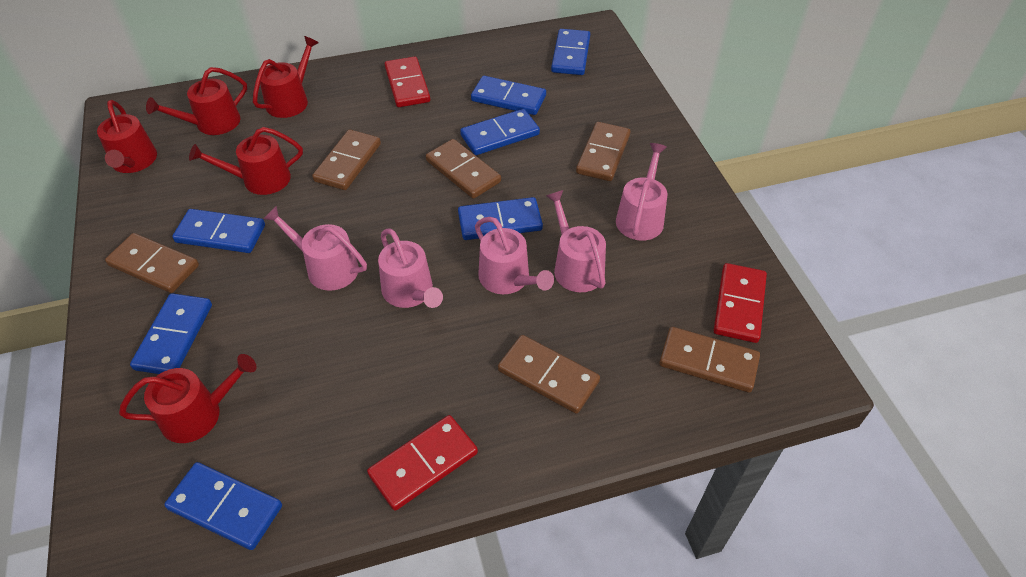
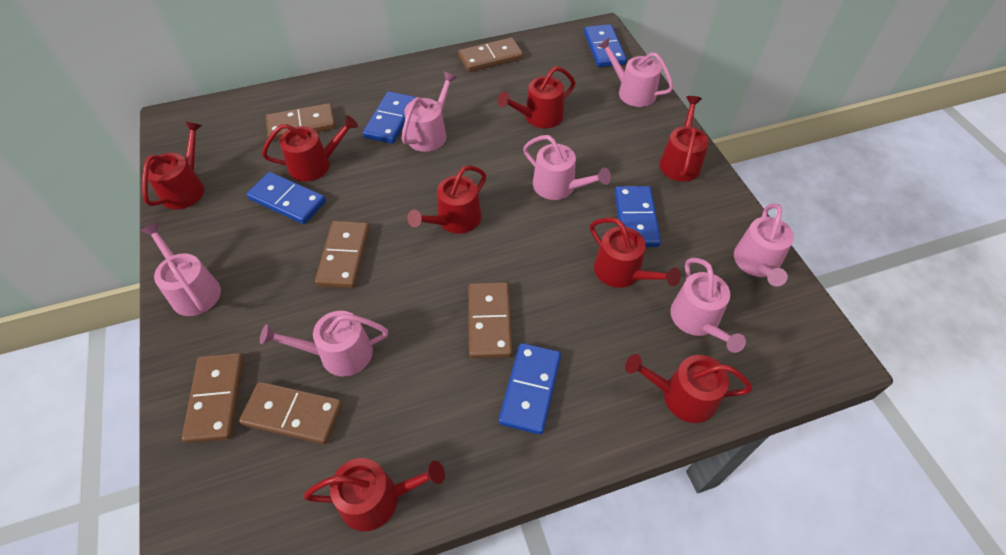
blue domino: [130,293,212,374] [164,462,282,550] [172,209,265,253] [458,197,543,240] [460,109,540,155] [471,76,546,115] [551,29,590,75] = 7 -> [247,172,326,224] [363,91,416,144] [499,343,561,435] [584,24,627,67] [615,186,661,247] = 5
pink watering can: [264,206,367,291] [378,228,443,308] [475,217,554,294] [546,190,606,292] [616,143,668,241] = 5 -> [140,222,221,316] [260,311,388,376] [401,72,457,152] [523,135,611,200] [598,38,673,107] [670,258,746,353] [734,203,794,287] = 7
red domino: [367,415,478,511] [385,56,430,107] [714,263,767,343] = 3 -> none = 0
red watering can: [97,100,157,173] [119,354,257,443] [146,67,247,135] [189,127,303,195] [253,36,319,118] = 5 -> [142,121,204,209] [262,115,358,182] [303,458,445,531] [407,165,486,234] [498,66,575,128] [590,217,681,288] [625,354,752,423] [659,96,709,182] = 8

